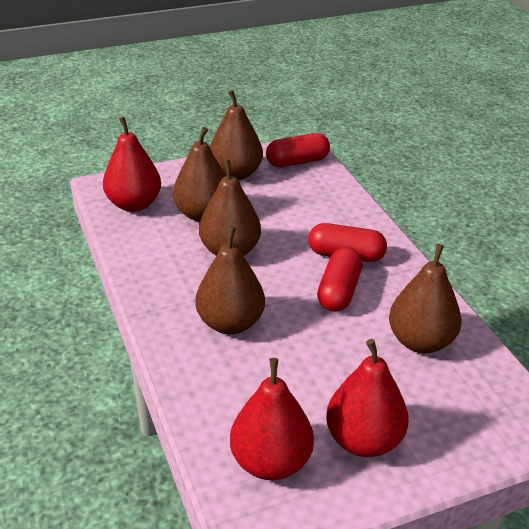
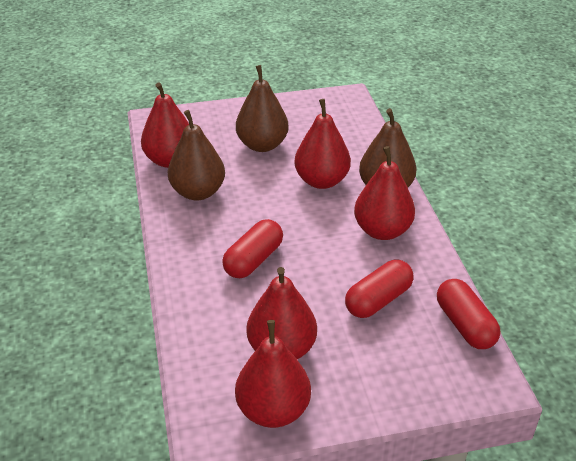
brown pear: [173,127,225,222] [196,226,265,334] [199,159,261,256] [210,90,263,180] [389,244,462,353] = 5 -> [168,110,225,201] [236,65,289,152] [359,108,416,187] = 3
red pear: [103,117,161,212] [230,358,314,480] [326,339,409,457] = 3 -> [141,82,189,168] [235,320,311,428] [247,267,317,360] [294,99,351,189] [354,146,415,240] = 5

